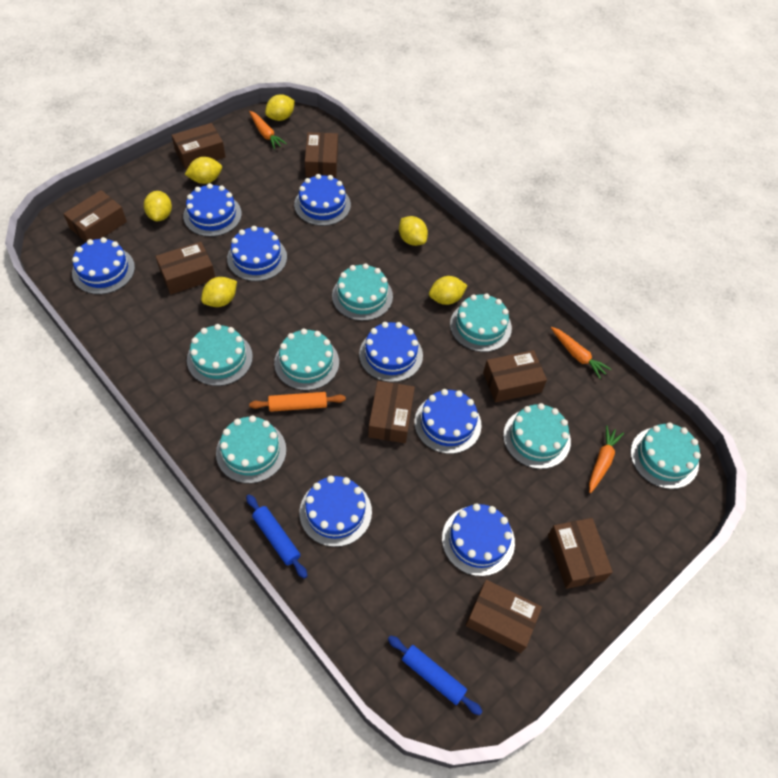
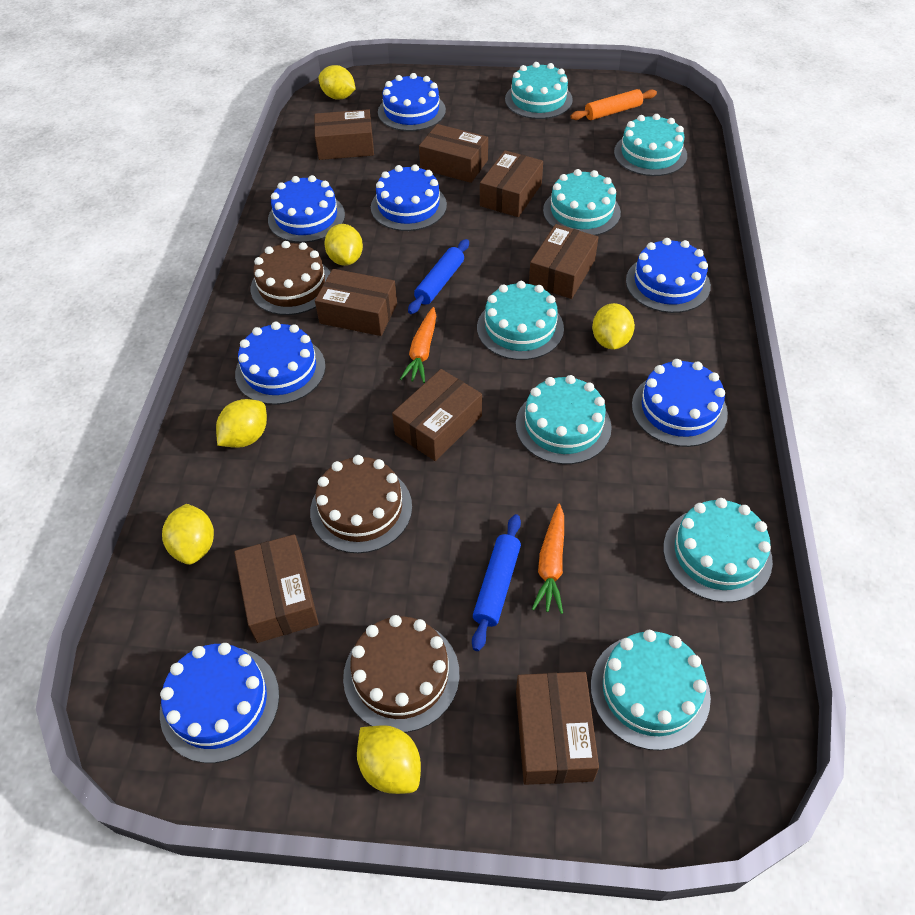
blue cake: [72,237,135,294] [183,183,242,237] [227,226,287,281] [294,174,351,226] [299,476,372,547] [359,322,423,382] [414,389,482,454] [442,504,515,576] = 8 -> [160,643,279,763] [235,322,326,405] [268,175,345,243] [371,164,447,231] [378,73,446,131] [626,238,711,313] [632,359,728,447] = 7
brown cake: none = 0 -> [251,241,330,315] [310,455,412,553] [343,615,459,733] = 3
orange carrot: [249,111,287,150] [551,327,611,379] [589,426,624,493] = 3 -> [400,307,436,383] [532,504,564,614] = 2

